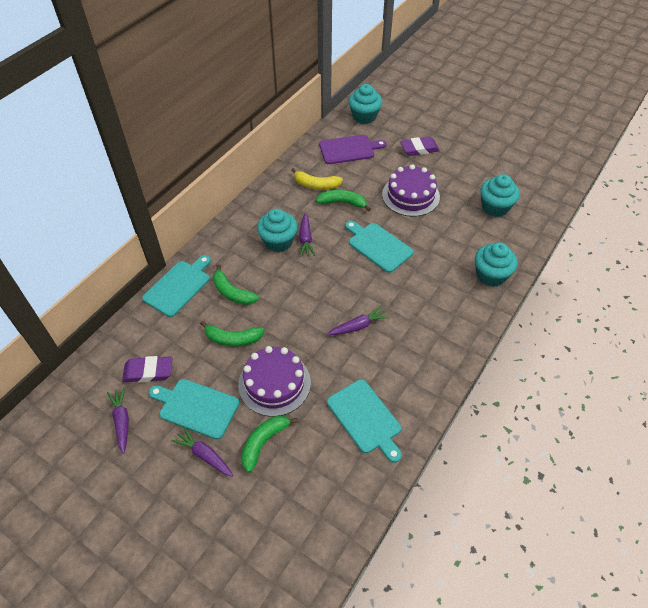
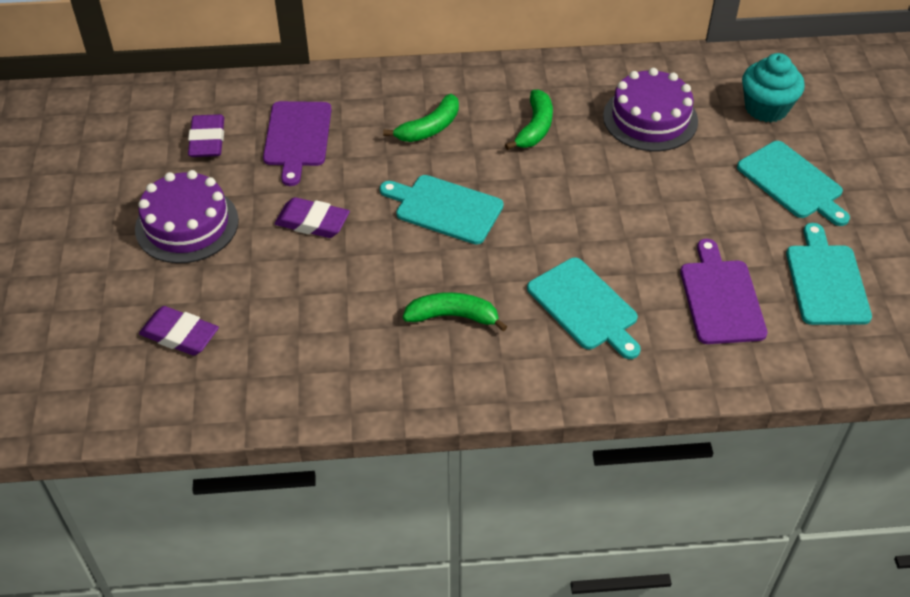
green banana: [200,321,264,346] [213,264,259,305] [241,416,298,473] [316,190,371,211] = 4 -> [383,94,459,142] [403,292,507,331] [505,90,553,150] = 3
purple carrot: [107,387,129,454] [171,427,233,477] [299,213,315,257] [327,306,389,335] = 4 -> none = 0
purple cutting board: [319,135,387,164] = 1 -> [263,101,332,186] [680,239,767,344] = 2
purple eraser: [122,356,172,383] [400,137,440,156] = 2 -> [139,306,219,356] [188,114,224,157] [275,197,350,238] = 3
turquoise cupcake: [257,209,298,252] [349,84,382,124] [475,242,518,287] [480,174,520,217] = 4 -> [742,53,805,122] = 1
yellow banana: [291,168,343,190] = 1 -> none = 0

